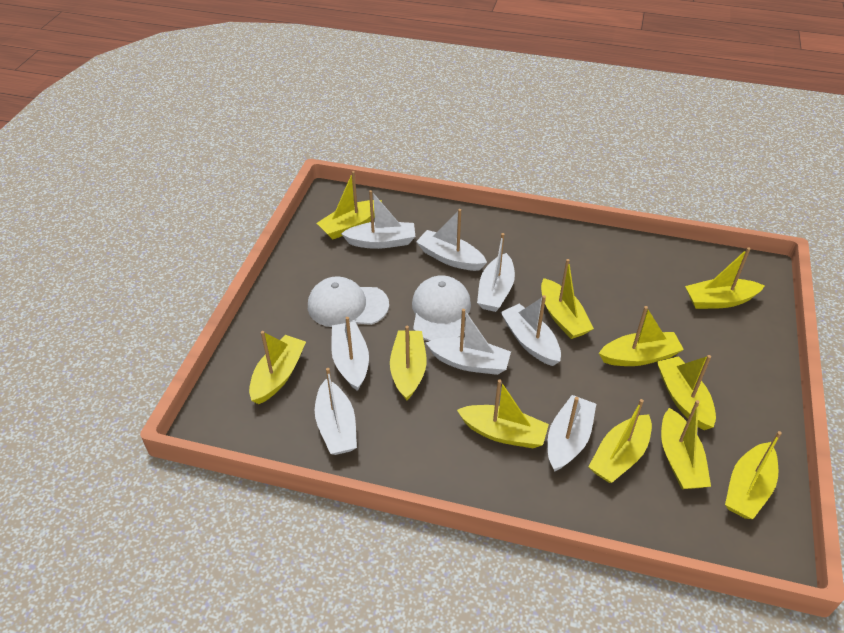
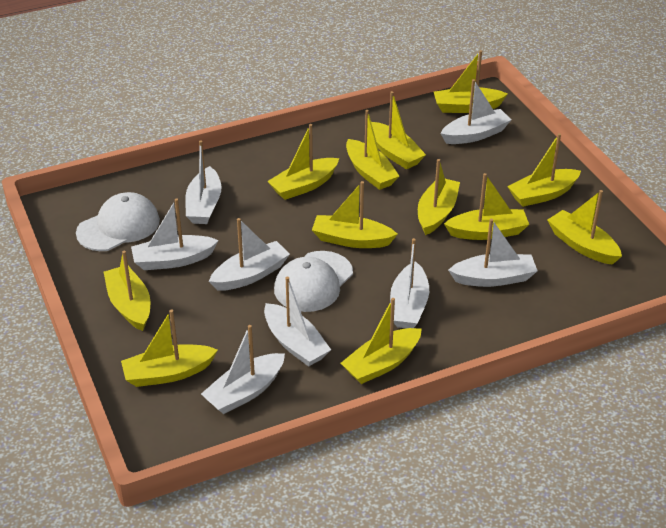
yellow boat: [249,331,306,404] [317,171,382,239] [390,326,427,401] [457,379,549,448] [541,259,594,339] [589,399,652,483] [599,306,684,366] [657,355,716,430] [661,400,711,489] [685,247,764,309] [725,431,782,519] = 11 -> [104,251,150,331] [121,309,218,387] [267,124,339,200] [312,181,397,248] [341,298,422,384] [346,110,399,190] [371,91,426,169] [418,159,460,235] [434,50,508,113] [444,173,529,240] [507,133,581,207] [547,190,622,265] = 12

